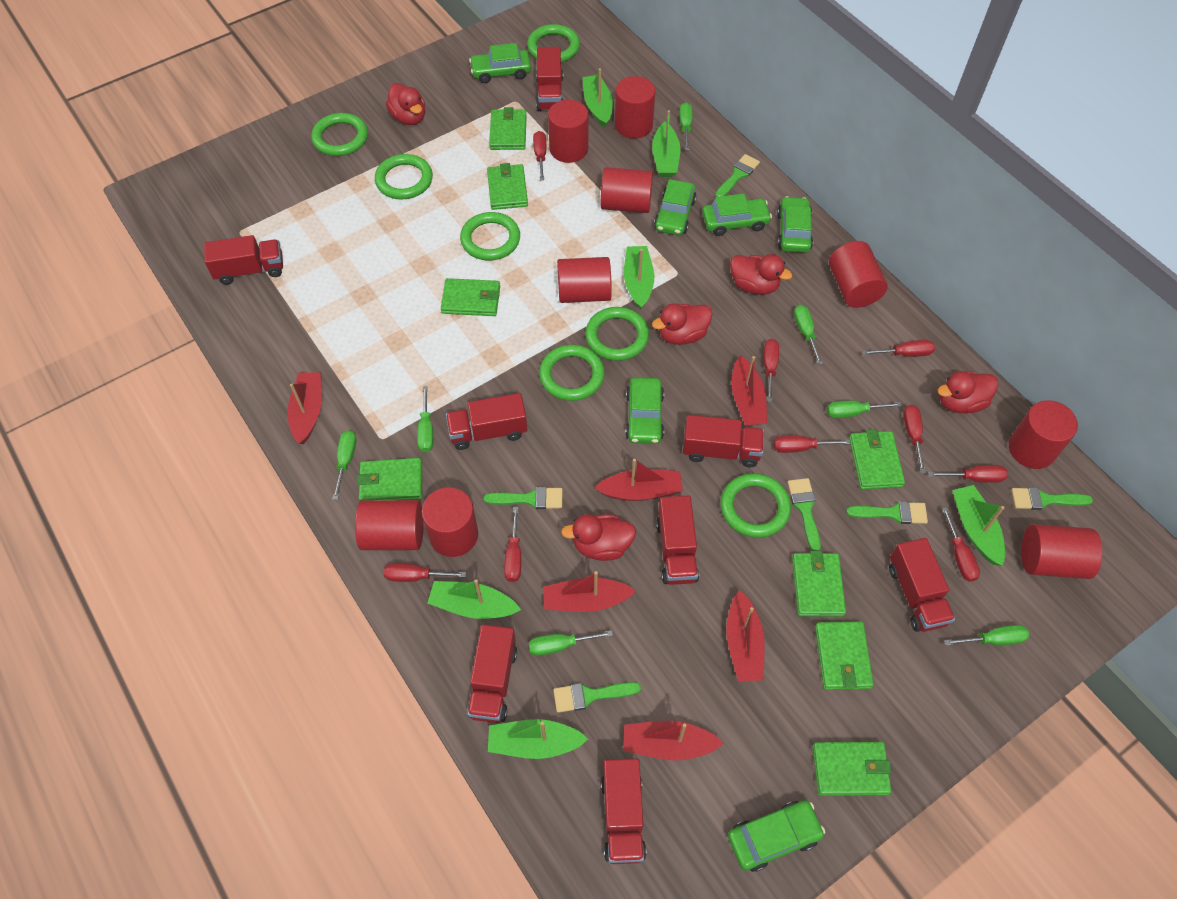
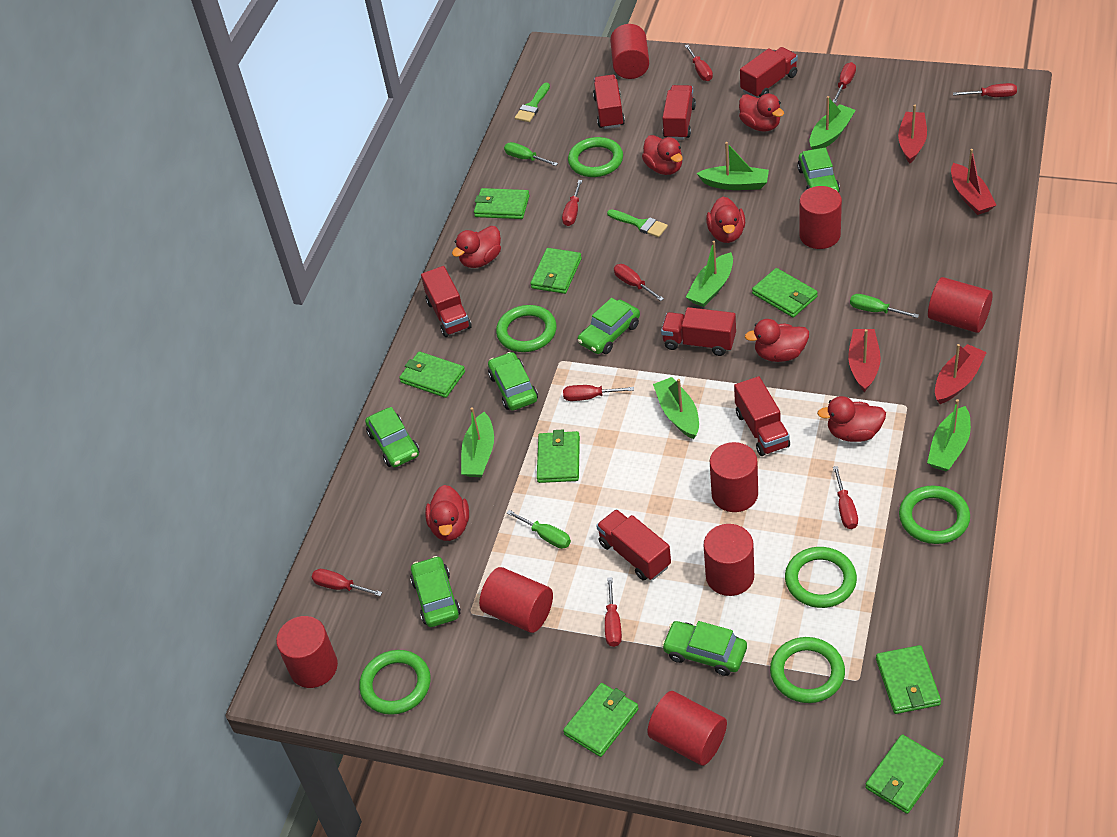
green brush: [484,487,562,509] [553,682,641,713] [715,154,760,197] [788,478,821,551] [846,501,928,524] [1011,487,1093,510] = 6 -> [515,83,550,122] [607,209,668,237] = 2
green ring: [311,113,368,156] [375,154,433,199] [460,212,520,261] [527,24,580,62] [539,345,604,401] [585,307,649,361] [720,473,791,538] = 7 -> [359,650,431,715] [496,305,557,352] [568,137,623,177] [770,637,845,703] [785,547,857,608] [899,485,970,544] = 6
green screwdriver: [332,430,356,500] [417,386,433,452] [529,630,613,656] [679,102,692,150] [794,305,823,365] [827,401,902,418] [944,625,1029,646] = 7 -> [504,142,558,166] [507,510,571,549] [850,294,919,318] = 3
red boat: [287,372,322,444] [543,571,636,612] [594,459,683,501] [623,721,724,761] [726,590,765,681] [731,355,767,426] = 6 -> [848,329,881,392] [898,105,927,163] [935,344,987,404] [951,149,996,215] = 4
red cylinder: [355,500,423,550] [422,487,478,557] [548,100,588,163] [557,257,612,303] [601,167,653,213] [615,76,655,139] [829,241,888,308] [1009,400,1078,469] [1021,524,1102,579] = 9 -> [276,616,338,688] [479,567,553,633] [610,24,649,79] [647,691,727,766] [704,524,754,596] [710,442,758,512] [799,186,842,249] [928,277,993,333] = 8
red duck: [386,83,425,125] [561,514,636,561] [652,303,712,345] [730,254,792,295] [938,371,998,413] = 5 -> [425,485,469,541] [452,226,501,268] [642,135,683,175] [706,197,745,243] [739,94,784,131] [745,319,809,362] [817,396,886,442] = 7
red truck: [204,235,283,285] [446,393,527,450] [467,624,517,723] [536,47,563,111] [601,758,646,864] [656,496,699,585] [683,415,764,467] [889,538,955,632] = 8 -> [421,266,471,337] [593,75,625,129] [596,509,671,581] [661,307,736,356] [662,85,696,140] [734,376,790,456] [740,47,798,97] = 7

